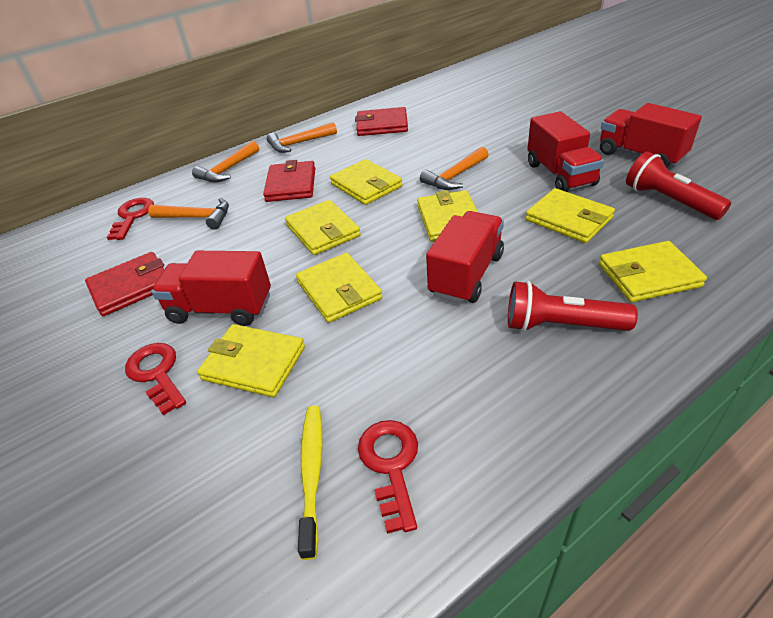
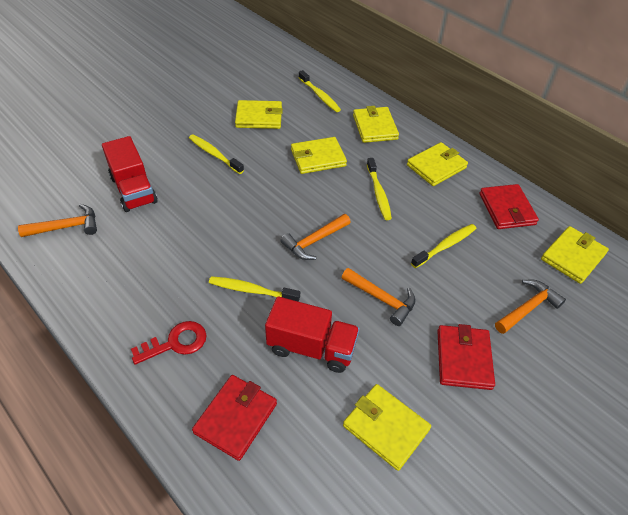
red flashlight: [508,281,638,332] [626,152,731,220] = 2 -> none = 0
red key: [107,198,154,240] [125,343,186,415] [358,420,418,534] = 3 -> [131,321,206,365] = 1
red truck: [151,251,271,326] [426,211,504,304] [528,111,604,192] [600,103,702,168] = 4 -> [102,136,158,212] [265,296,360,373] = 2
yellow toothbrush: [298,406,323,560] = 1 -> [189,134,244,174] [209,276,300,302] [299,70,341,112] [367,158,392,220] [411,224,476,268] = 5
yellow wallet: [197,324,305,397] [285,200,361,255] [296,253,382,323] [330,159,402,205] [417,190,478,242] [526,188,615,243] [599,241,707,302] = 7 -> [235,100,283,129] [291,137,347,174] [343,384,431,471] [353,106,399,143] [407,142,468,186] [541,226,609,284] = 6

